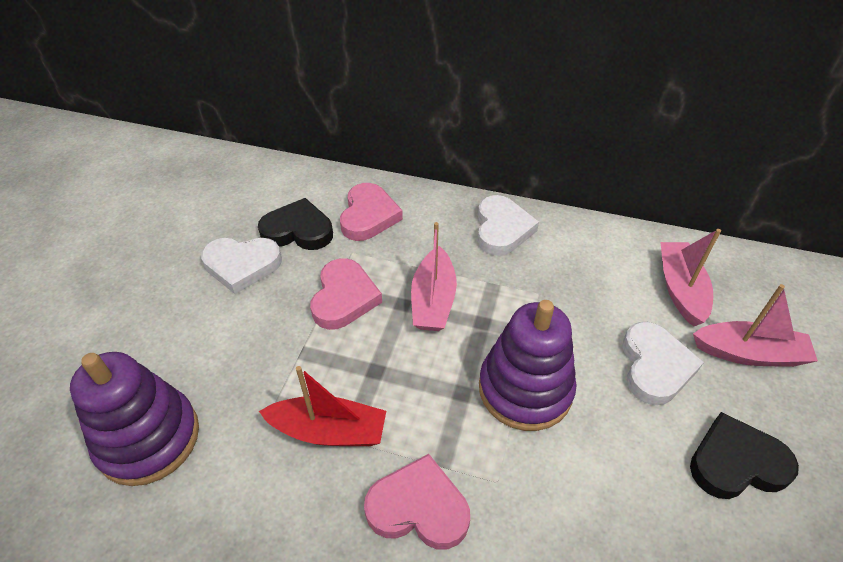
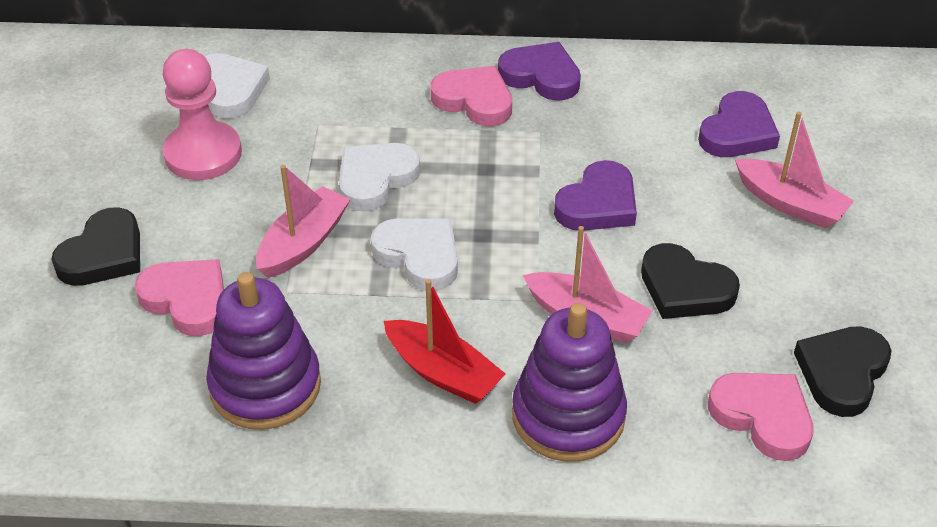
black heart: [258,198,333,250] [690,412,799,499] = 2 -> [51,208,140,286] [641,243,740,319] [794,326,892,417] = 3
pink pawn: none = 0 -> [162,49,242,180] = 1
purple heart: none = 0 -> [498,42,581,101] [554,160,637,231] [698,91,780,157] = 3

